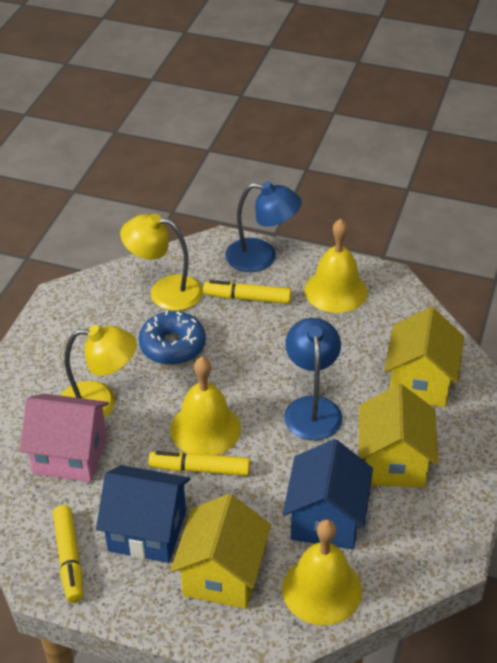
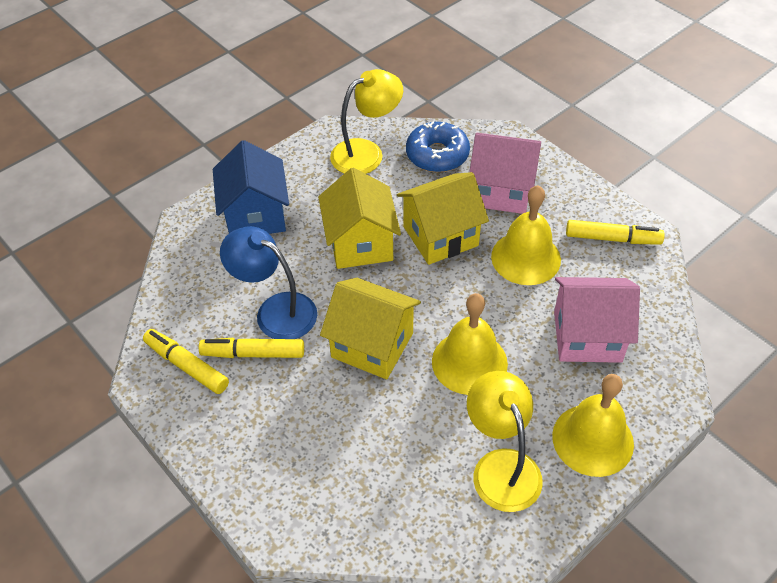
blue house: [96,465,190,563] [283,439,373,550] = 2 -> [213,140,289,234] = 1
blue lamp: [225,181,302,272] [284,318,342,440] = 2 -> [220,226,317,339] = 1
pink house: [20,393,109,482] = 1 -> [470,133,541,214] [554,277,640,363] = 2

